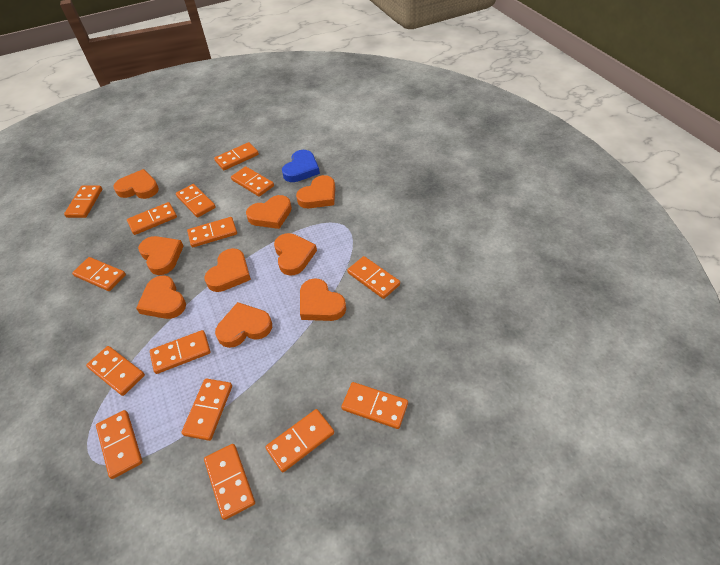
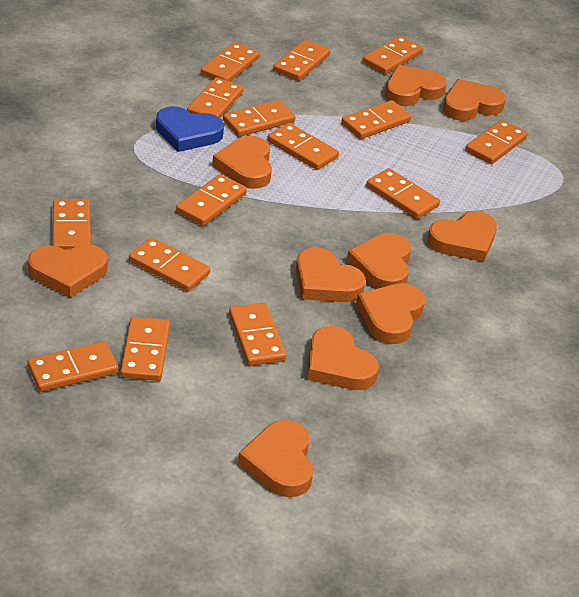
orange heart: [113,169,159,199] [136,275,186,319] [138,236,184,275] [204,248,251,292] [215,302,272,348] [246,195,292,229] [274,233,317,276] [296,175,335,208] [300,278,346,321] = 9 -> [28,244,108,298] [212,136,272,189] [238,420,314,497] [296,247,366,302] [307,326,379,390] [347,233,411,289] [356,283,425,344] [385,65,446,106] [428,211,497,262] [443,79,506,121] = 10

